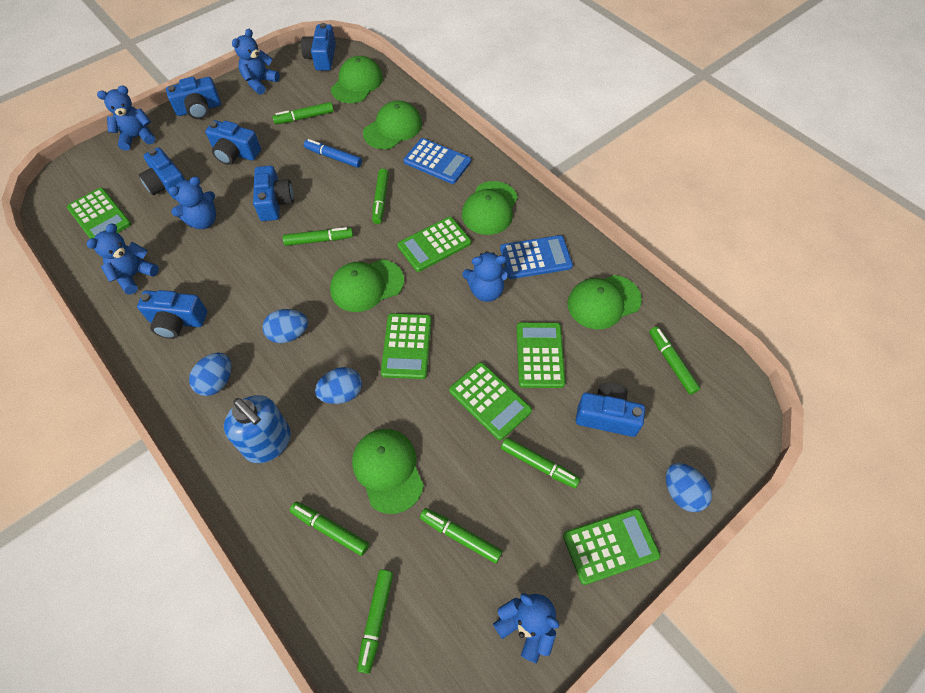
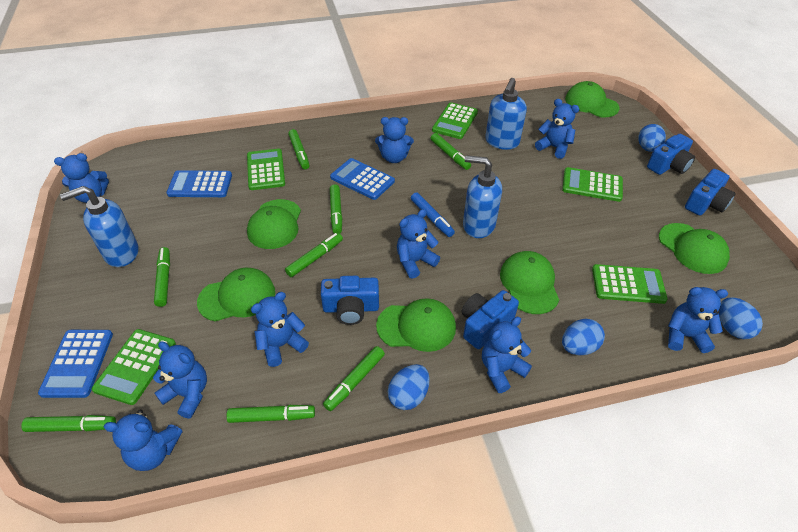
blue calculator: [403,138,471,184] [500,235,573,279] = 2 -> [38,330,113,398] [166,170,232,197] [330,158,395,200] = 3
blue camera: [137,290,207,339] [139,147,185,200] [166,77,221,119] [205,120,261,165] [253,166,294,221] [301,23,336,71] [576,382,645,437] = 7 -> [321,276,379,325] [462,290,519,349] [647,134,695,175] [685,169,736,215] = 4
blue soap dispenser: [224,395,291,463] = 1 -> [60,186,138,267] [463,155,502,238] [485,78,527,150] = 3
blue teddy bear: [87,223,159,295] [97,86,155,151] [169,176,216,229] [232,29,280,95] [463,251,511,302] [493,593,559,664] = 6 -> [54,153,109,203] [104,410,182,471] [153,341,207,419] [251,292,309,367] [375,117,414,163] [397,209,440,279] [482,317,532,393] [535,99,579,159] [668,287,728,353] = 9
green calculator: [67,188,131,238] [381,313,431,379] [397,217,471,272] [449,362,532,440] [517,322,565,388] [563,508,660,585] = 6 -> [92,329,176,405] [247,149,285,190] [432,102,478,139] [562,167,623,202] [592,264,668,304] = 5

